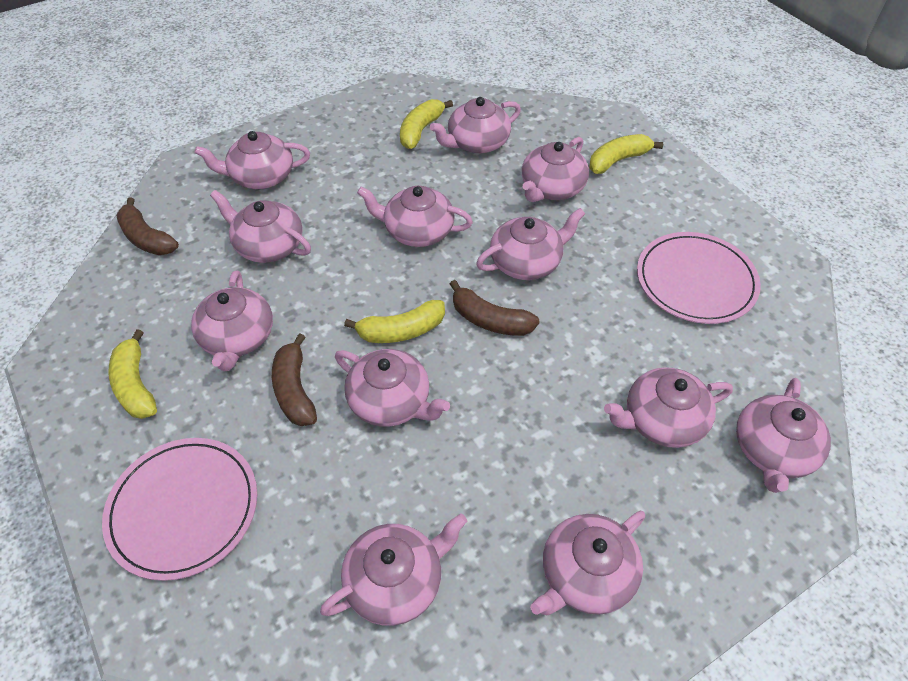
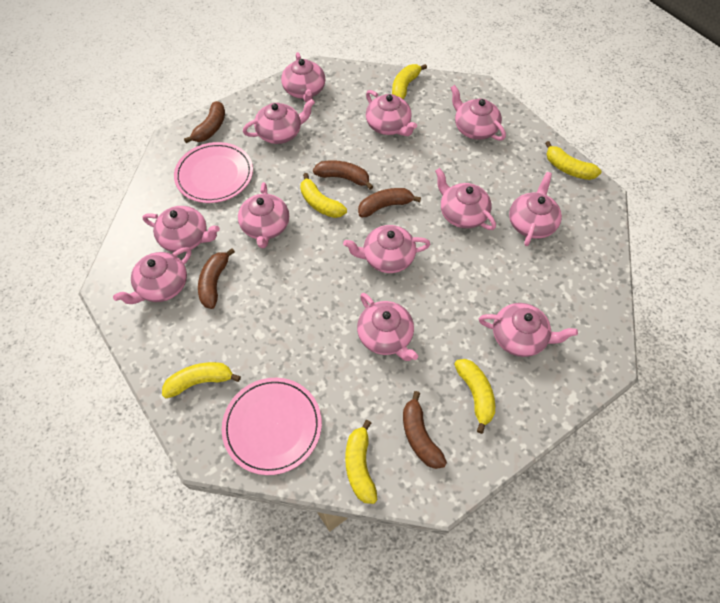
brown banana: [116,197,179,255] [272,333,317,426] [450,280,539,336] = 3 -> [184,101,225,143] [198,248,235,309] [313,160,373,190] [358,188,421,217] [403,391,447,469] = 5
yellow banana: [109,329,157,419] [344,300,445,343] [400,99,453,149] [589,134,663,174] = 4 -> [162,362,241,398] [300,173,347,218] [345,420,377,504] [392,64,427,100] [454,359,495,434] [545,141,601,180] = 6

